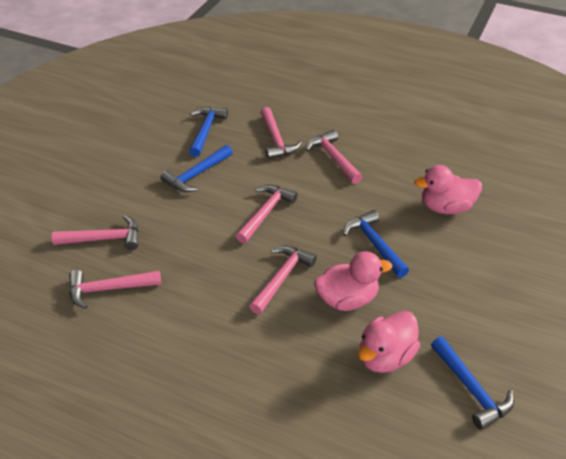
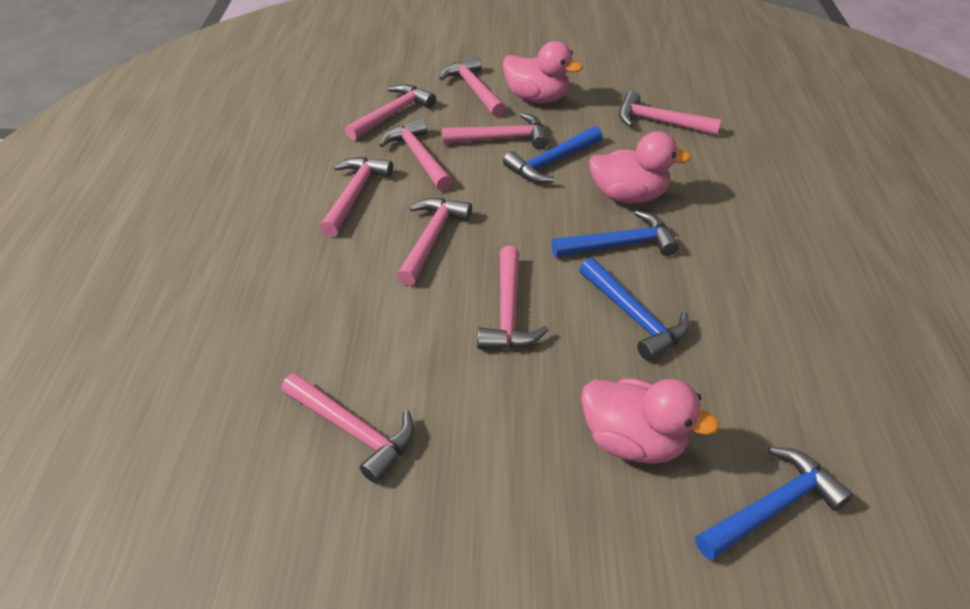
pink hammer: [52,215,139,250] [69,270,161,309] [236,185,298,244] [249,246,317,314] [260,107,302,159] [306,130,362,184] = 6 -> [281,373,414,483] [320,157,393,237] [345,84,436,140] [379,118,453,191] [397,198,472,286] [439,56,506,117] [442,113,549,149] [477,246,548,349] [619,91,722,135] = 9

